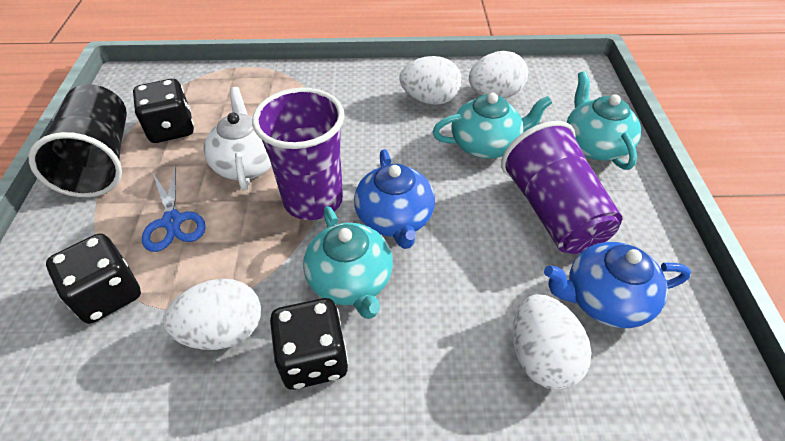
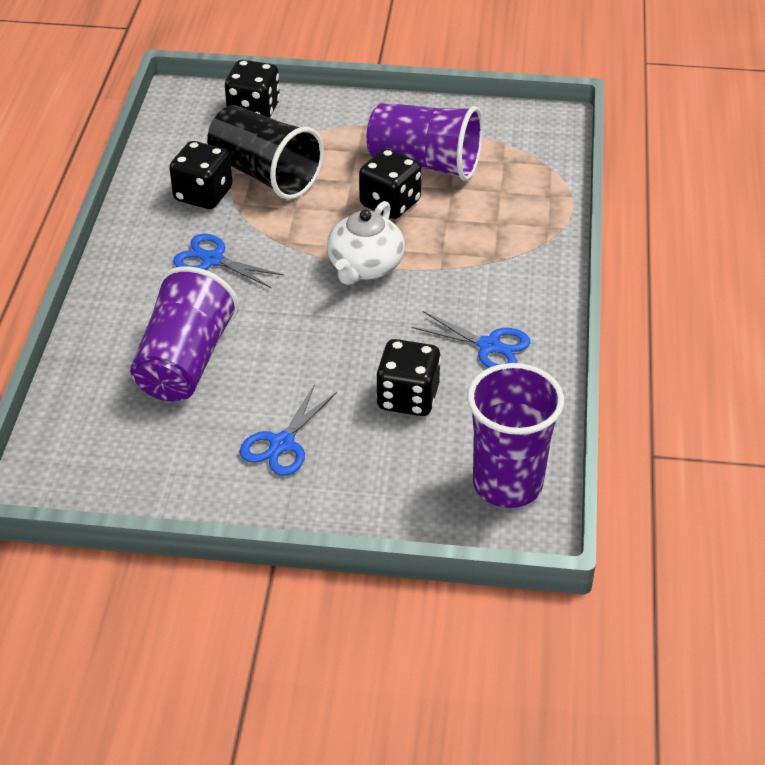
black dice: [46,233,141,324] [133,79,194,143] [270,298,348,390] = 3 -> [169,141,233,209] [225,60,280,118] [359,148,422,219] [376,339,441,416] = 4
blue scissors: [142,167,206,252] = 1 -> [173,234,284,288] [240,384,337,476] [412,311,530,368] = 3
blue teapot: [354,149,435,249] [544,242,691,328] = 2 -> none = 0
purple cup: [252,88,345,220] [501,121,622,254] = 2 -> [130,266,239,401] [366,103,483,181] [467,363,564,508] = 3
turquoise teapot: [303,206,393,319] [432,93,552,159] [567,71,641,170] = 3 -> none = 0
white egg: [163,279,261,350] [399,56,462,105] [469,51,528,98] [513,294,591,390] = 4 -> none = 0

